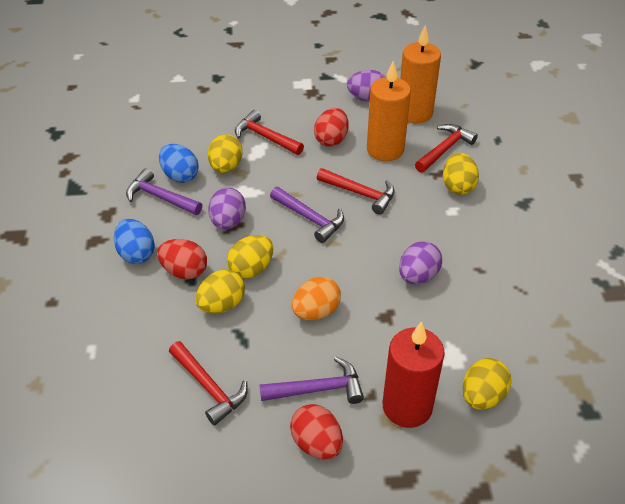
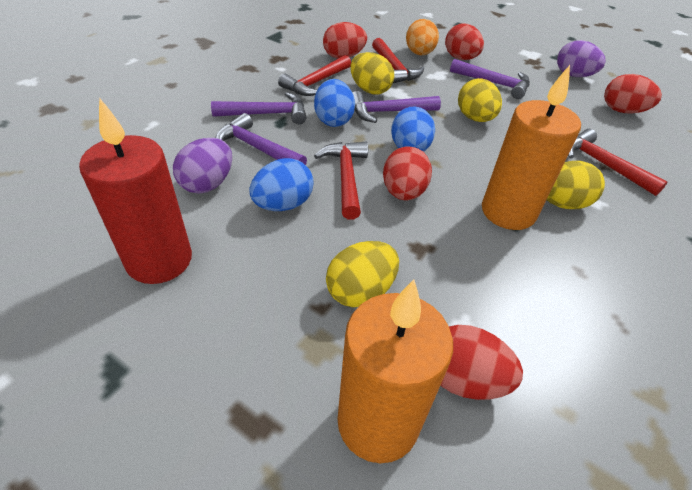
blue egg: [114,219,155,264] [159,144,199,183] = 2 -> [250,158,314,211] [314,79,355,127] [391,107,435,152] = 3
purple egg: [208,188,246,230] [347,70,385,102] [399,241,442,285] = 3 -> [173,138,232,194] [557,40,606,77] = 2
purple hammer: [126,168,202,215] [260,357,364,404] [270,187,344,243] = 3 -> [211,92,306,124] [215,113,307,165] [353,91,441,123] [450,59,530,99] = 4
red egg: [157,239,207,280] [290,404,343,459] [314,108,348,147] = 3 -> [323,22,367,59] [383,147,432,200] [440,325,523,400] [445,24,484,60] [604,74,662,113] = 5
yellow egg: [195,270,245,313] [208,134,243,173] [227,235,273,279] [443,153,479,195] [463,358,511,410] = 5 -> [326,241,399,308] [350,52,394,94] [458,78,502,122] [547,161,605,209] = 4

